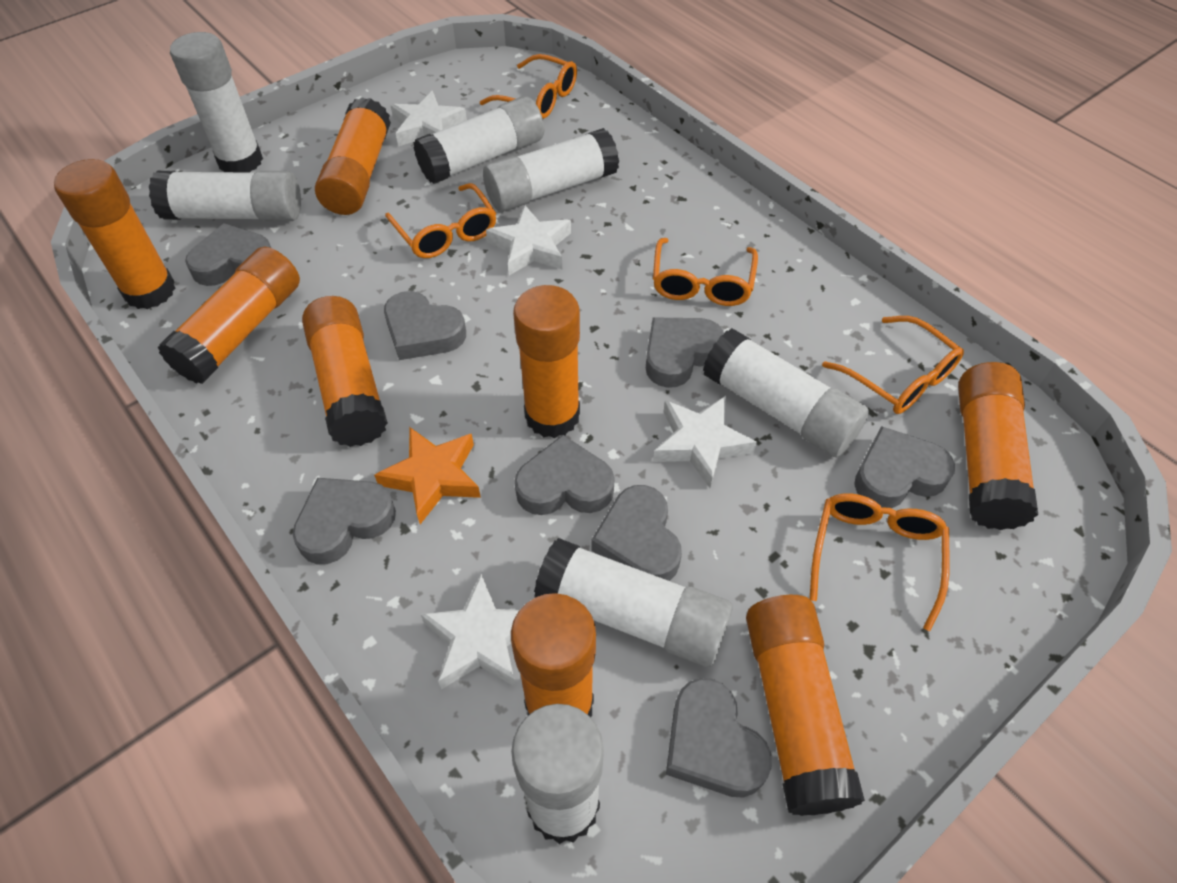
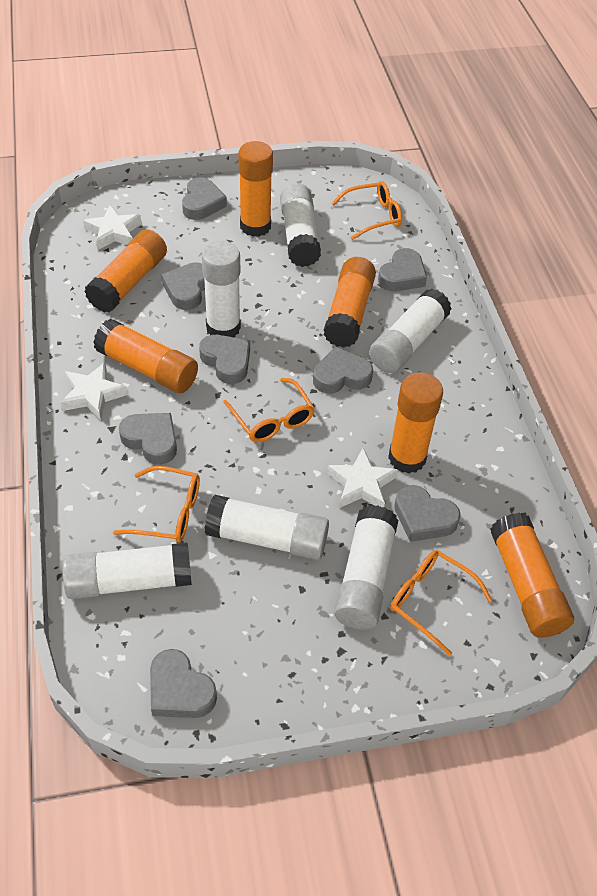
orange glasses: [385,183,496,258] [480,54,577,119] [653,238,758,306] [810,493,950,631] [822,316,964,414] = 5 -> [113,466,200,542] [223,378,315,442] [331,181,402,240] [390,550,492,656] = 4
orange glue stick: [54,159,175,309] [157,247,300,384] [302,296,388,447] [315,97,391,215] [511,593,596,717] [513,285,580,438] [746,595,865,816] [958,362,1038,530] = 8 -> [84,229,167,313] [93,319,198,393] [238,141,273,237] [324,257,376,348] [388,372,443,474] [490,513,574,638] = 6
orange star: [374,427,481,524] = 1 -> none = 0
white glue stick: [149,171,301,221] [170,32,263,173] [413,96,544,184] [483,128,619,212] [511,704,604,844] [534,538,733,667] [703,328,869,457] = 7 -> [62,542,192,599] [202,241,241,337] [205,495,329,560] [280,183,321,267] [334,505,398,630] [369,288,451,373] = 6
white star: [390,91,467,146] [421,574,519,689] [486,205,571,275] [653,396,757,488] = 4 -> [60,362,128,420] [83,205,142,250] [327,448,398,508] = 3

